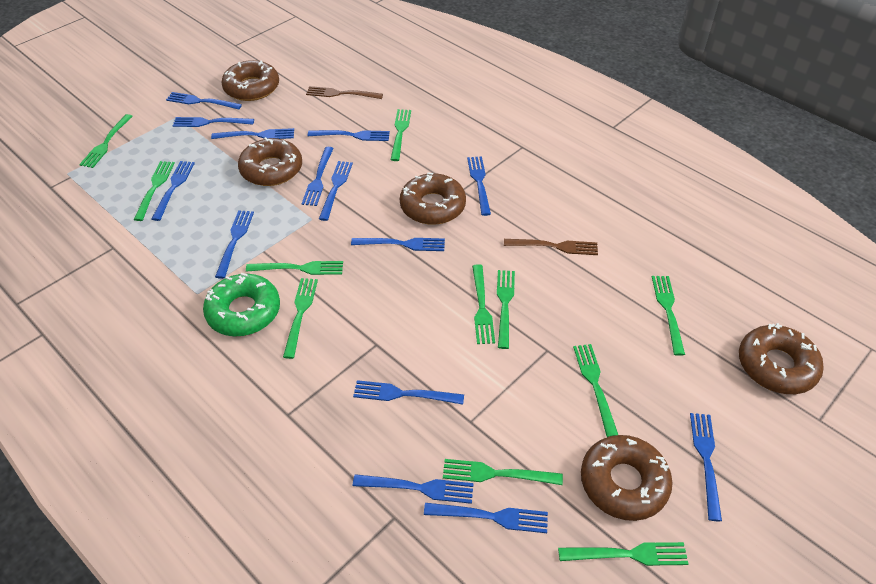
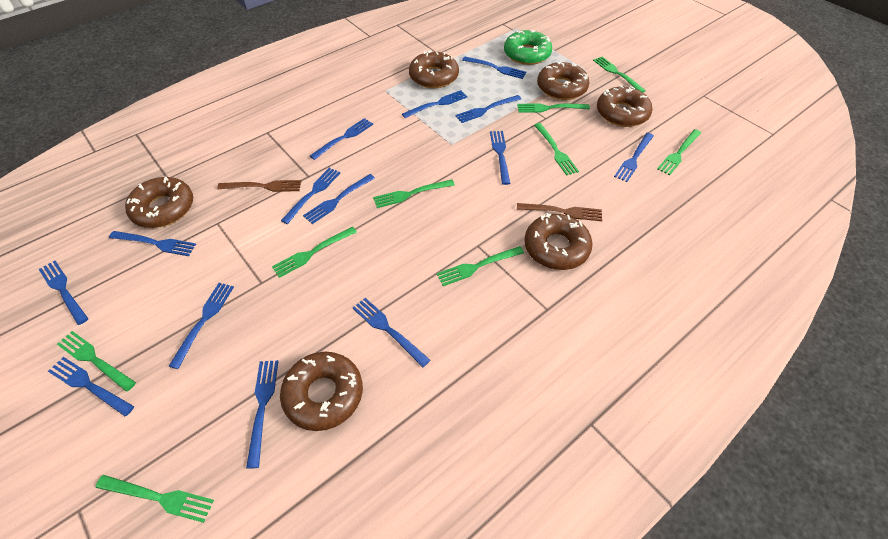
brown donut: [221,60,279,101] [238,137,302,186] [400,172,466,225] [581,435,673,521] [739,323,824,394] = 5 -> [125,177,193,228] [280,352,363,431] [409,50,459,88] [524,213,593,270] [537,61,590,100] [597,85,652,127] = 6
green fork: [79,114,133,168] [134,161,175,221] [246,261,343,275] [283,278,318,359] [390,109,411,161] [443,459,563,485] [472,264,495,344] [497,270,515,349] [558,542,689,566] [573,344,618,437] [652,276,685,356] = 11 -> [57,331,136,392] [95,475,214,523] [272,227,357,278] [373,180,455,208] [437,246,524,286] [517,103,590,113] [534,123,579,176] [593,57,646,92] [657,129,701,175] = 9

